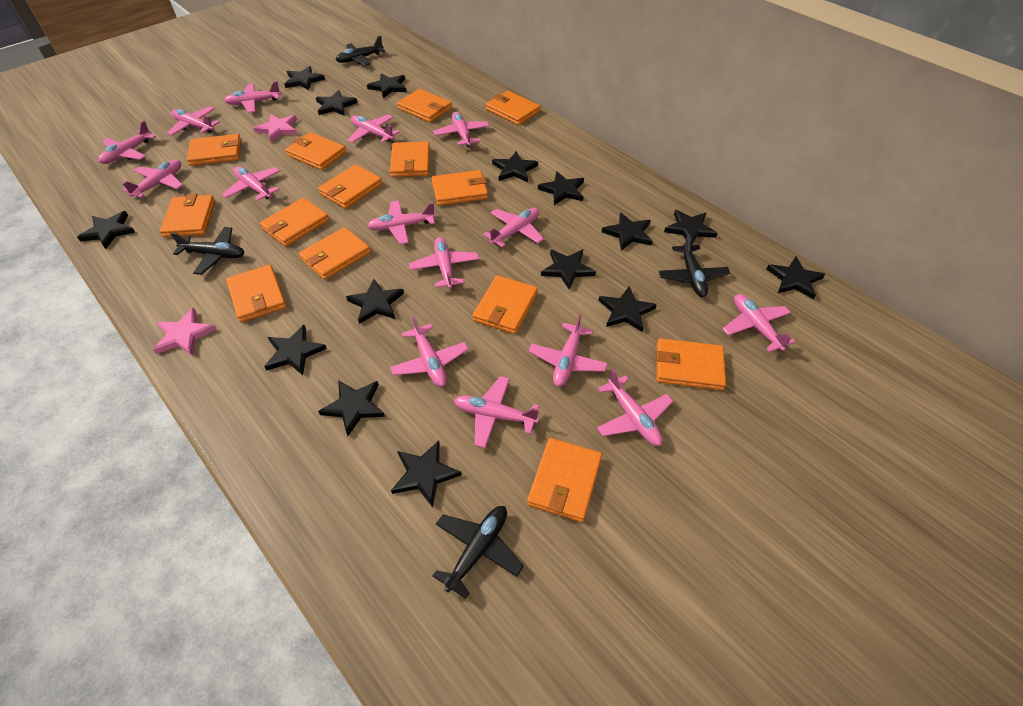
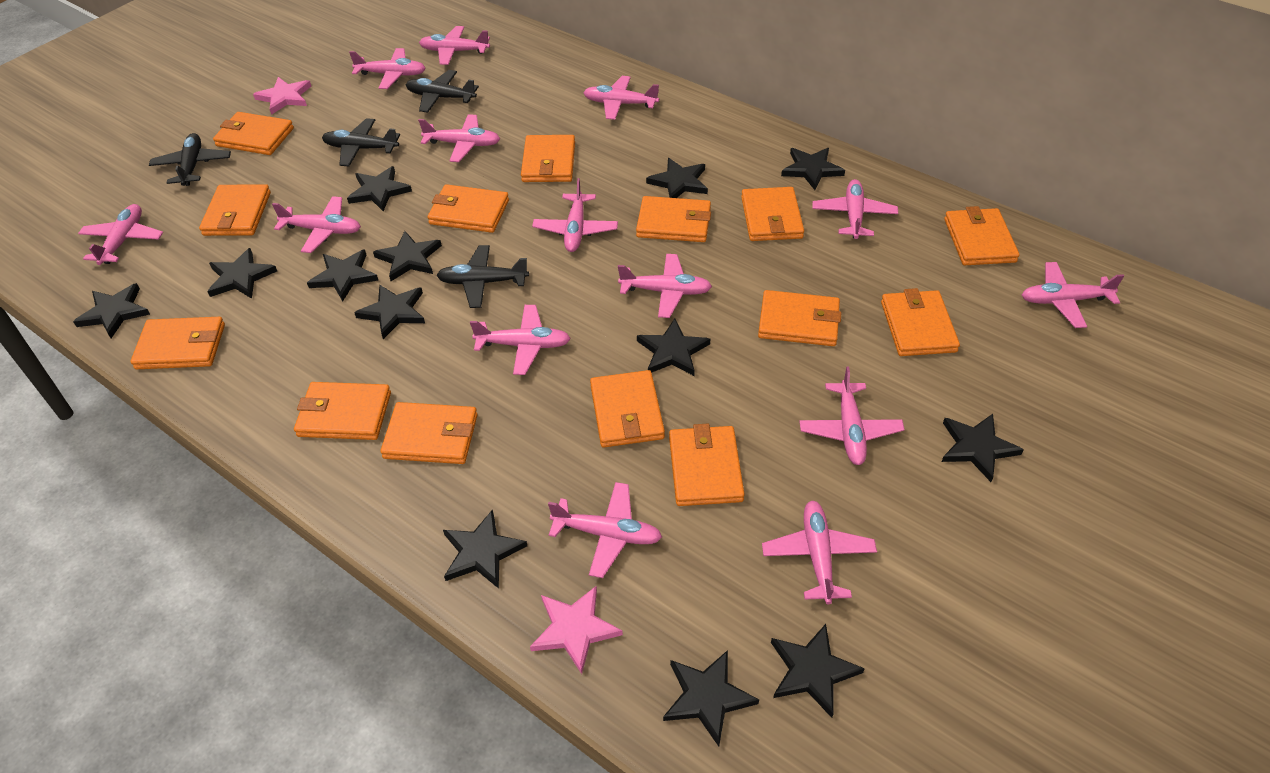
black star: [77,211,136,249] [264,325,327,375] [284,66,325,90] [316,90,358,116] [318,380,385,436] [346,279,404,324] [367,73,407,98] [391,441,462,507] [492,151,538,182] [538,171,584,205] [541,249,596,290] [598,286,657,332] [602,212,653,251] [664,210,718,246] [766,257,825,300] = 15 -> [73,283,150,338] [207,248,277,299] [307,249,378,302] [347,166,412,211] [354,285,425,339] [373,231,442,281] [443,509,527,589] [637,318,710,376] [646,158,708,198] [663,650,759,747] [771,624,865,718] [781,148,845,190] [942,414,1024,482] = 13
pink plane: [98,121,156,164] [122,160,183,198] [167,106,220,136] [222,166,281,201] [224,81,281,113] [348,115,400,143] [368,200,436,244] [390,315,469,387] [409,237,479,289] [433,112,490,147] [454,376,539,448] [483,208,544,248] [528,313,608,387] [597,369,673,446] [723,294,795,352] = 15 -> [78,204,163,265] [272,196,361,253] [349,48,426,89] [418,114,500,162] [419,26,490,65] [470,305,571,375] [532,178,618,252] [548,482,662,578] [583,76,659,120] [618,254,712,318] [762,501,877,604] [799,366,905,465] [812,179,898,239] [1022,262,1124,328] = 14

